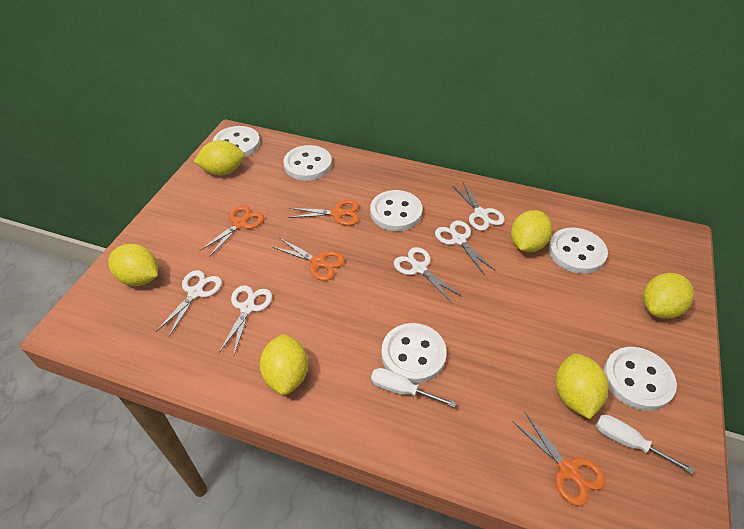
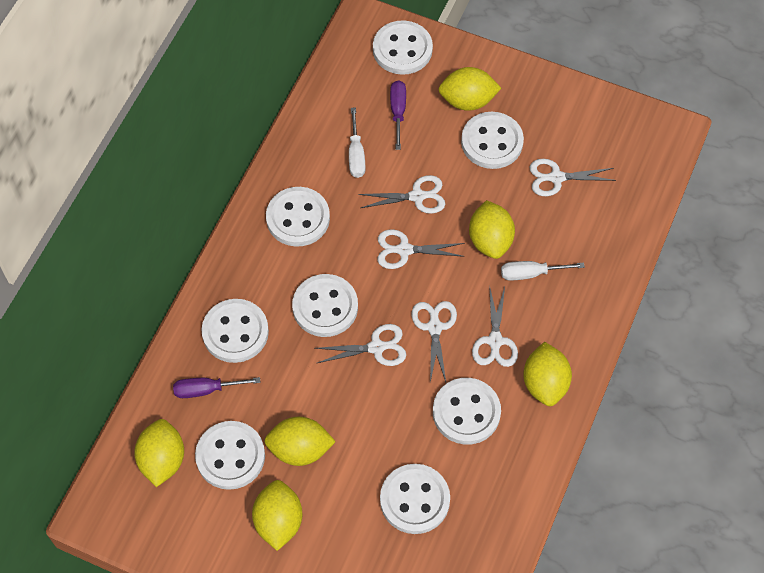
orange scissors: [200,205,264,257] [273,238,345,281] [288,200,359,225] [512,411,605,506] = 4 -> none = 0
purple screwdriver: none = 0 -> [173,377,261,398] [390,80,406,150] = 2
white button: [213,126,260,158] [283,145,332,181] [370,190,423,231] [381,323,447,383] [549,228,608,274] [603,347,677,411] = 6 -> [195,421,265,490] [201,299,269,363] [266,187,330,247] [292,274,358,337] [373,20,433,75] [380,464,450,534] [433,378,501,445] [461,112,524,169] = 8
white scissors: [156,270,222,337] [219,285,272,355] [394,247,463,303] [435,220,496,274] [452,182,505,231] = 5 -> [315,324,406,366] [358,175,445,214] [378,229,465,269] [412,301,457,382] [472,285,518,367] [530,159,616,196] = 6

